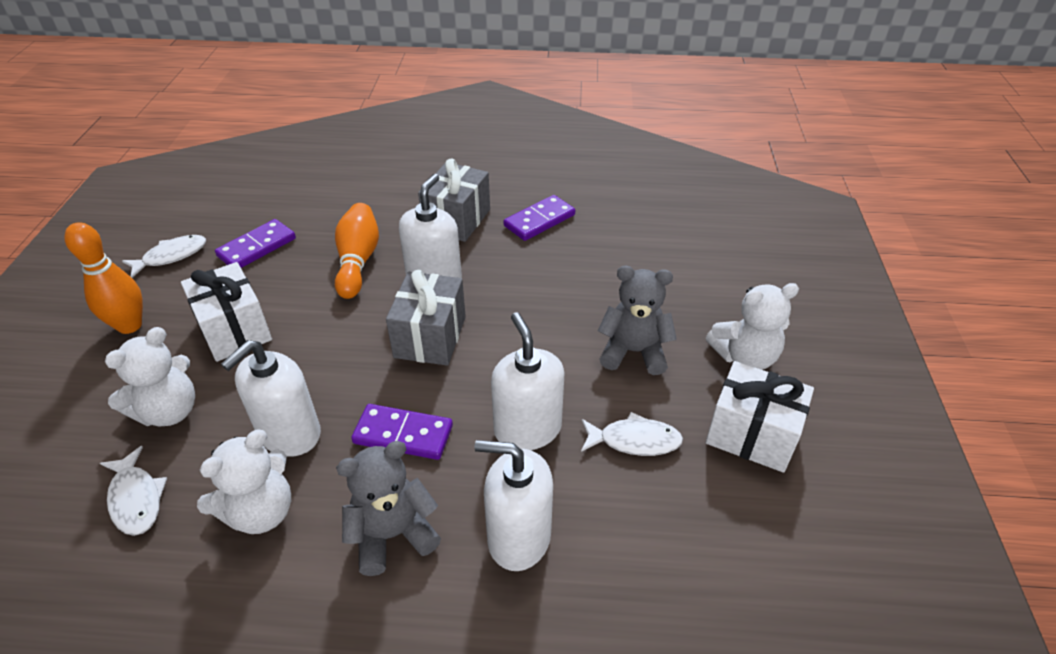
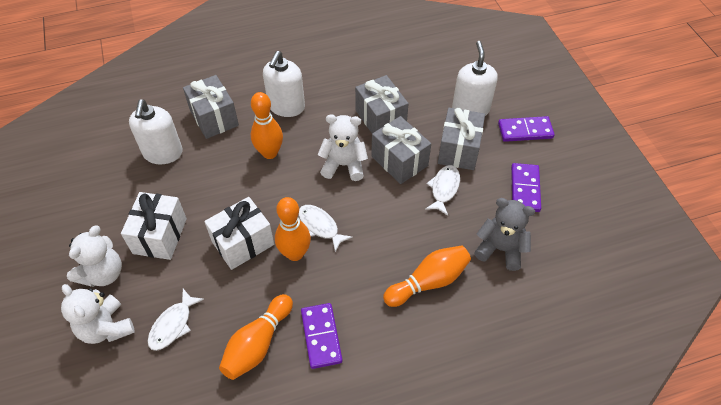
grey gift: [386,269,466,366] [418,158,490,242] = 2 -> [183,75,239,139] [355,75,409,133] [371,116,431,184] [438,108,485,170] = 4
grey teddy bear: [336,441,441,576] [598,266,677,375] = 2 -> [474,198,535,271] = 1
orange bowling pin: [64,222,143,334] [335,203,379,299] = 2 -> [219,294,293,380] [251,92,283,159] [275,197,311,261] [383,245,471,307] = 4
white soap dispenser: [221,340,321,457] [399,174,462,278] [475,440,553,571] [491,312,564,450] = 4 -> [129,99,183,164] [263,51,305,117] [452,41,498,116] = 3

